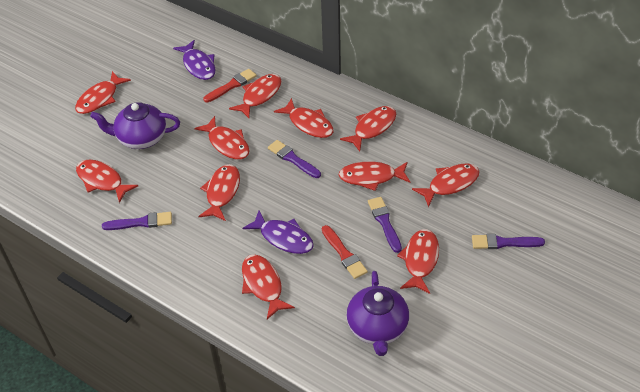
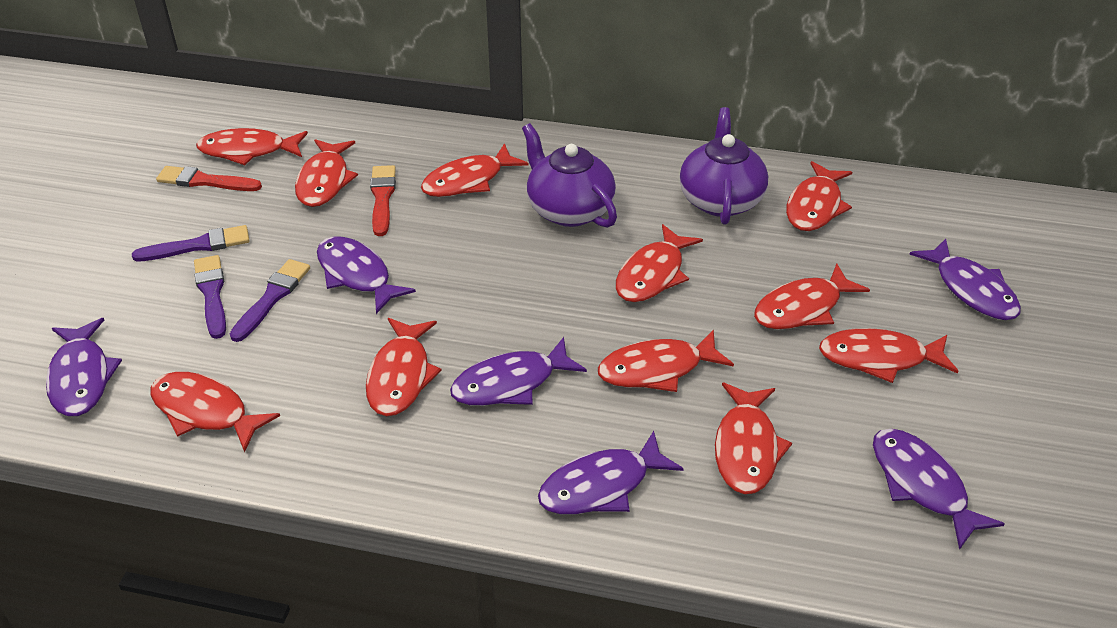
purple brush: [102,212,172,230] [268,140,321,178] [368,197,402,253] [472,234,545,249] = 4 -> [132,225,250,262] [194,255,226,339] [230,259,310,342] = 3
purple fish: [173,40,215,80] [242,211,314,254] = 2 -> [46,318,122,416] [317,237,416,314] [450,337,587,406] [538,431,684,515] [873,429,1005,550] [909,239,1021,320] = 6

